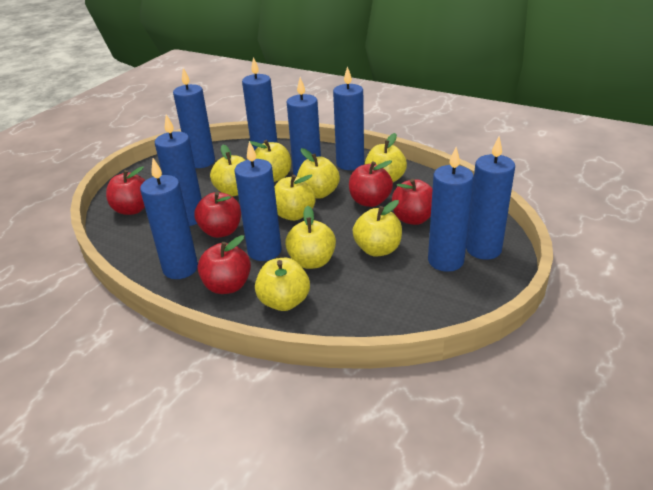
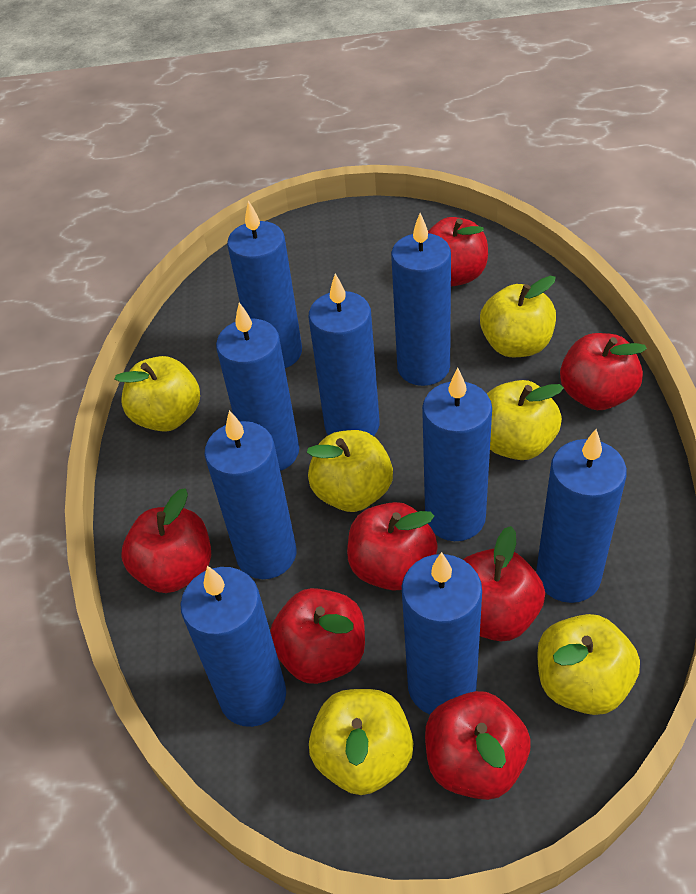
red apple: [106,166,146,215] [194,192,241,238] [197,235,251,294] [349,160,393,207] [392,179,433,225] = 5 -> [121,488,211,593] [270,588,365,684] [347,502,438,591] [425,691,531,800] [428,217,488,286] [463,526,545,641] [560,333,647,410] = 7
yellow apple: [210,145,245,196] [250,140,291,182] [255,258,310,311] [274,175,316,221] [285,206,336,269] [297,148,340,199] [353,200,402,257] [365,133,407,182] = 8 -> [114,356,200,432] [306,430,393,512] [309,689,413,795] [480,276,556,357] [487,380,564,460] [537,614,640,715] = 6

